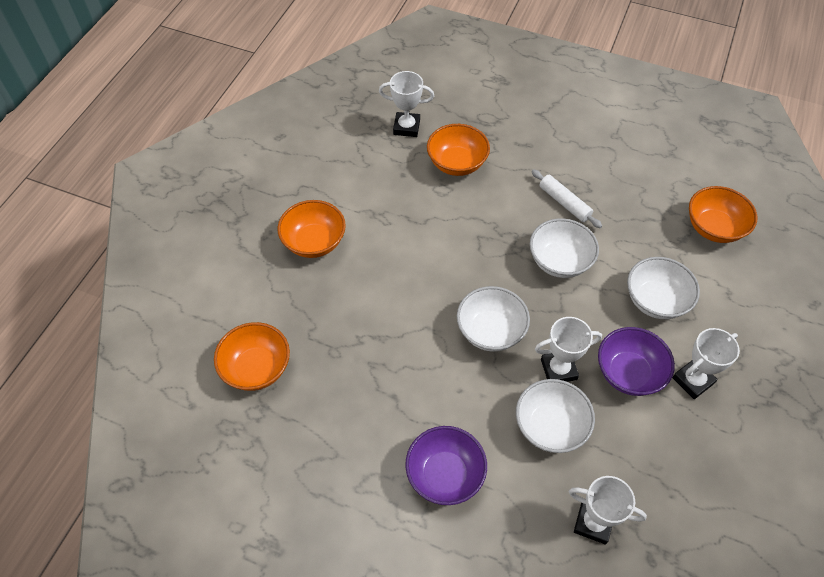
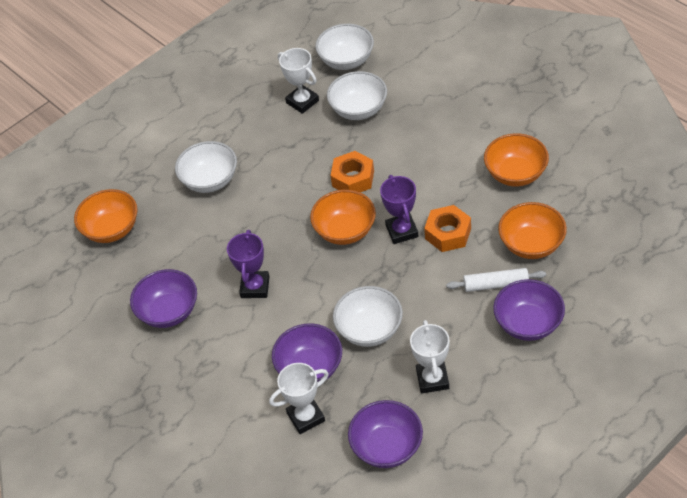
orange nut: none = 0 -> [330,151,374,192] [424,205,471,252] = 2
purple bowl: [405,426,487,505] [598,327,675,396] = 2 -> [130,269,197,328] [272,323,342,382] [348,400,423,468] [493,279,565,341] = 4
purple trophy: none = 0 -> [227,230,269,298] [380,175,419,244] = 2
white trophy: [379,71,434,137] [535,317,602,382] [569,476,647,544] [672,328,740,399] = 4 -> [269,363,329,434] [278,48,319,114] [410,320,449,393] = 3

